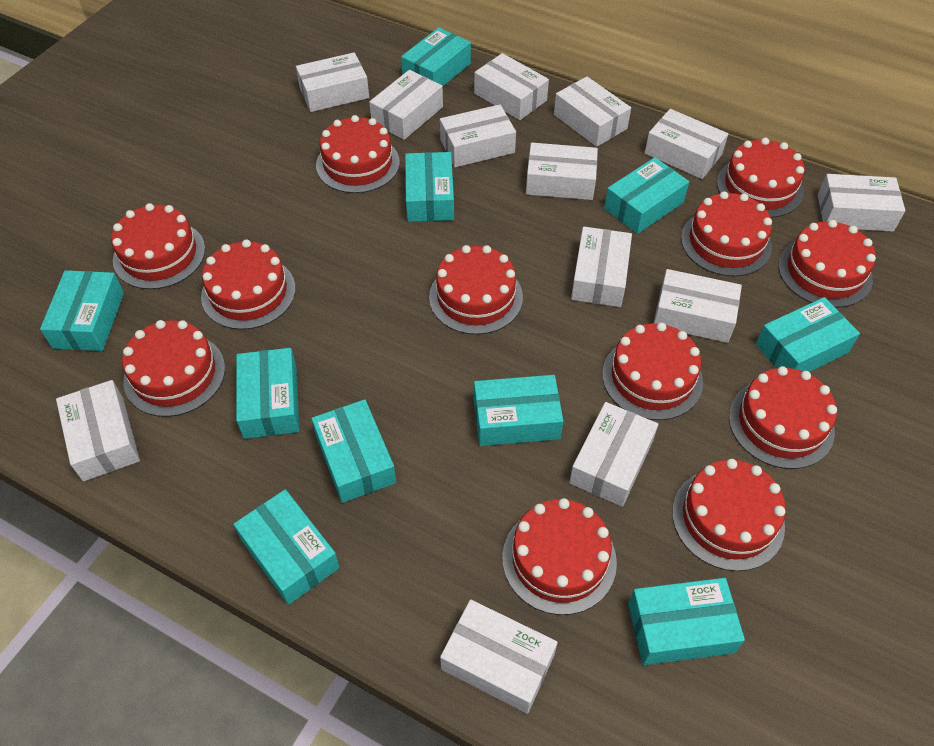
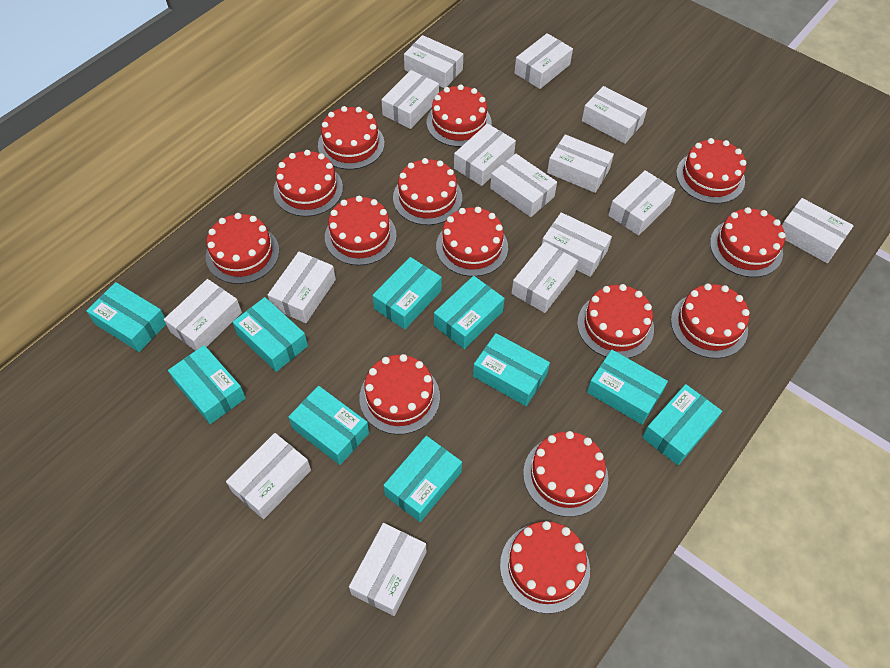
red cake: [111,203,205,289] [122,320,225,417] [201,239,296,330] [316,115,400,193] [429,245,523,335] [502,498,617,615] [602,322,703,420] [672,459,786,571] [681,191,772,277] [717,138,805,218] [729,366,837,469] [778,220,876,308] = 12 -> [206,213,279,284] [273,150,343,217] [318,106,384,169] [325,196,396,266] [359,354,440,435] [393,158,462,225] [427,84,492,147] [436,207,508,277] [500,521,590,614] [523,431,608,517] [577,284,654,358] [671,283,750,359] [676,138,746,204] [710,207,786,277] = 14
white box: [56,380,140,481] [296,52,369,112] [369,70,443,140] [440,104,516,167] [440,599,558,714] [474,53,549,120] [526,143,598,200] [554,76,631,147] [569,402,658,507] [571,227,632,307] [645,109,728,179] [653,269,742,343] [818,174,905,232] = 13 -> [164,279,242,351] [226,433,311,519] [268,252,336,323] [349,523,426,616] [381,70,439,129] [404,35,463,88] [454,123,516,186] [490,154,557,217] [511,242,578,313] [514,33,573,89] [542,212,612,277] [547,134,614,193] [582,86,647,144] [608,170,676,236] [782,198,854,263] = 15

